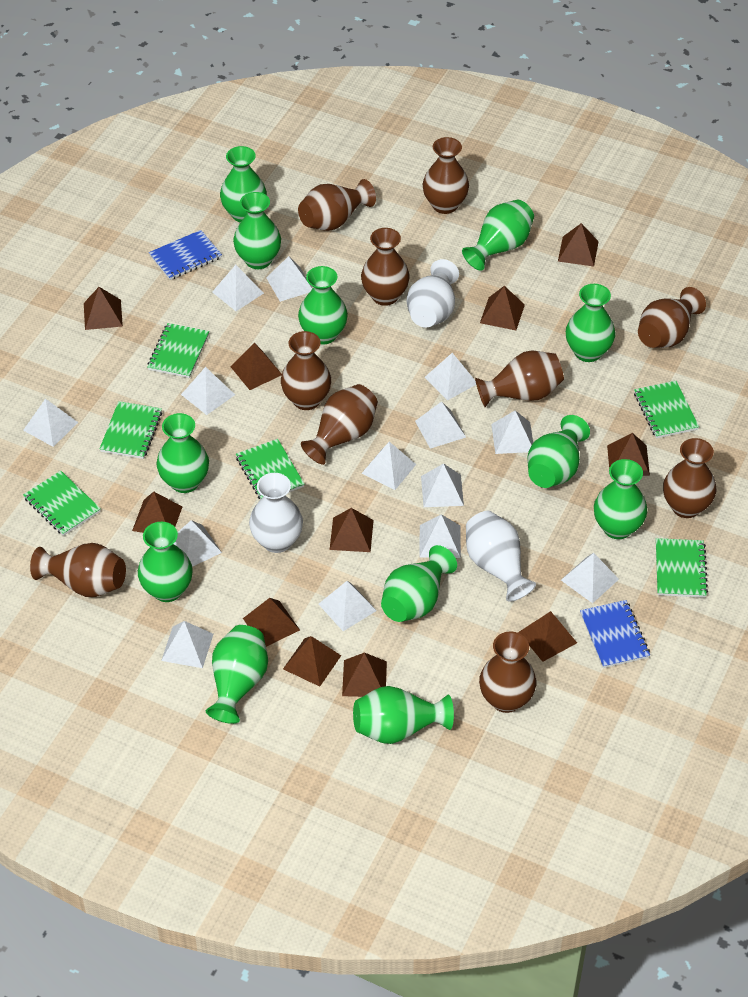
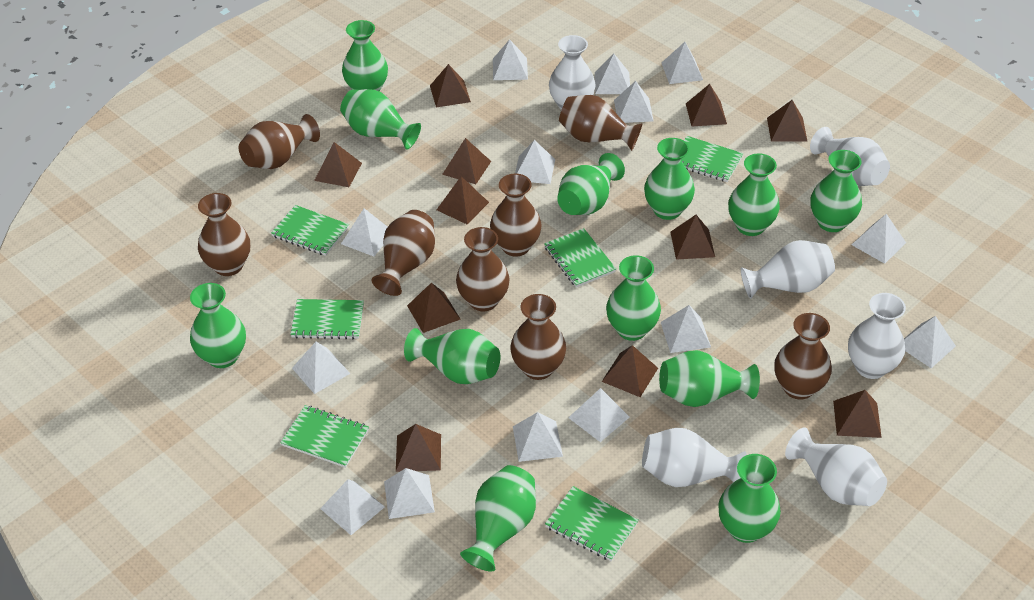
blue notebook: [149,230,222,280] [580,600,650,668] = 2 -> none = 0
brown vase: [30,543,126,597] [281,331,331,410] [298,179,376,231] [301,384,378,465] [361,228,410,306] [423,137,469,214] [475,350,564,407] [479,631,536,713] [638,287,706,348] [663,438,716,518] = 10 -> [198,193,250,276] [239,114,320,169] [372,210,435,296] [456,227,510,311] [490,174,542,257] [510,294,566,380] [559,95,643,151] [774,313,832,400] = 8
white vase: [249,473,303,553] [407,259,459,327] [466,511,536,602] = 3 -> [549,35,596,110] [642,428,747,487] [741,240,835,299] [785,428,887,506] [810,127,890,186] [848,293,906,379] = 6

